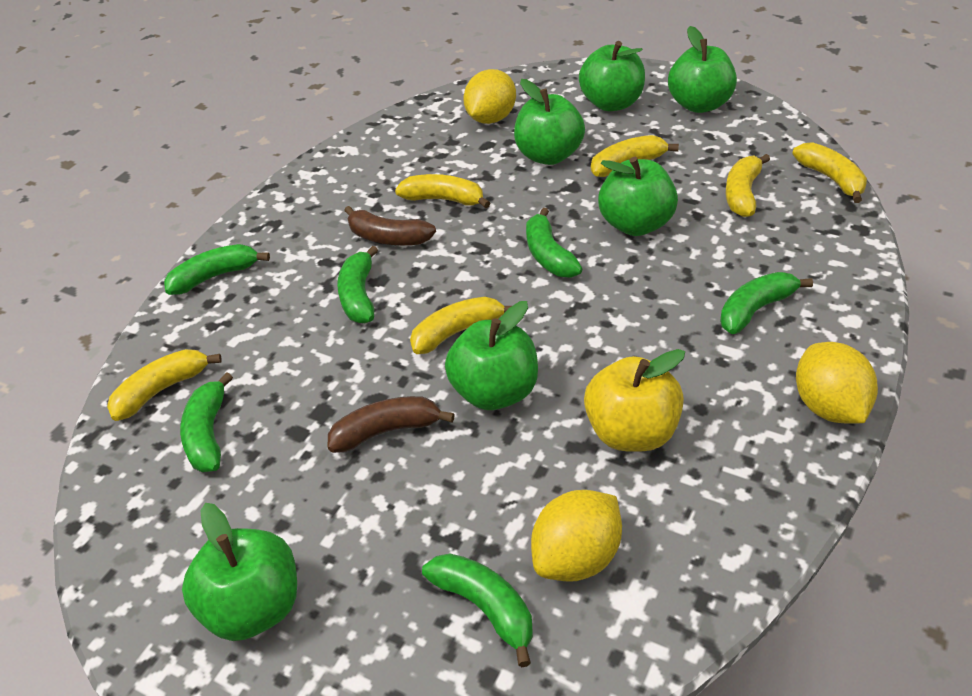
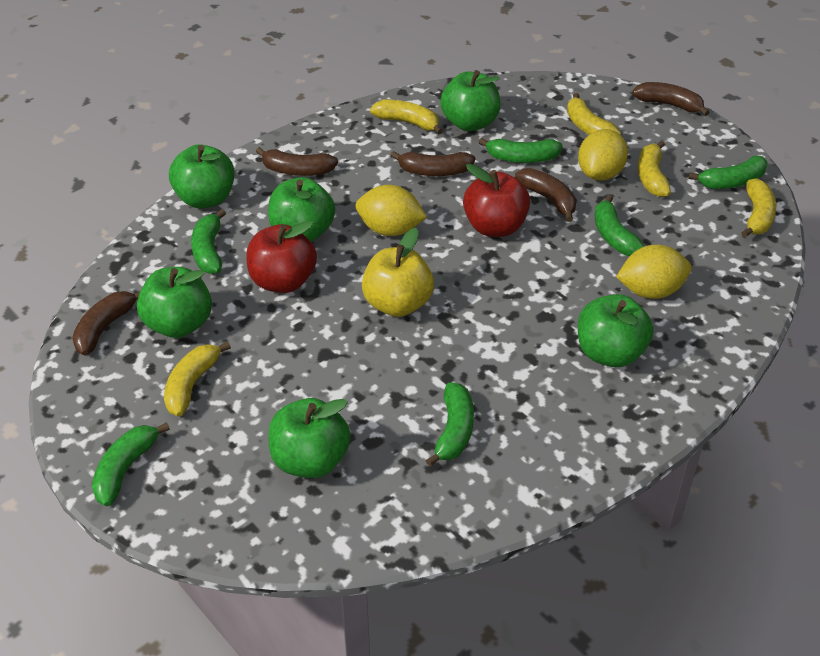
brown banana: [328,396,455,453] [344,206,436,245] = 2 -> [72,291,140,355] [256,147,338,176] [390,151,475,176] [515,168,576,222] [632,82,710,116] = 5
red apple: none = 0 -> [246,221,317,293] [463,164,530,237] = 2
yellow banana: [107,349,222,421] [395,174,491,208] [410,297,511,354] [591,135,679,177] [725,154,770,217] [792,142,867,203] = 6 -> [164,341,231,416] [370,100,443,134] [567,93,621,135] [638,141,671,197] [741,178,776,237] = 5

